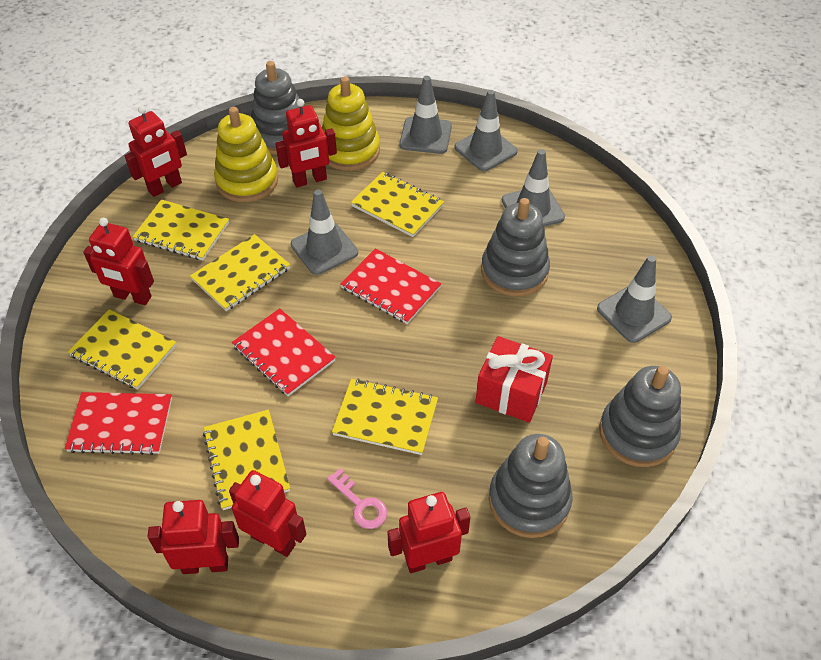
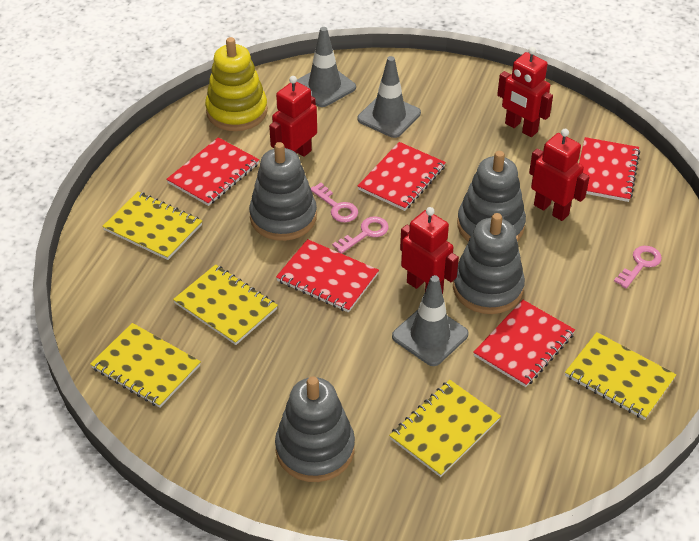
grey traffic cone: [291,189,358,275] [399,76,452,154] [455,90,518,171] [502,149,565,227] [597,255,672,343] = 5 -> [297,27,356,107] [357,56,421,138] [392,275,469,366] = 3
pink key: [327,468,387,529] = 1 -> [311,183,358,222] [332,216,389,254] [614,246,662,289] = 3
red gift: [476,336,553,423] = 1 -> none = 0
red notebook: [65,392,172,455] [232,308,336,396] [340,248,441,324] = 3 -> [166,137,259,206] [276,239,379,313] [358,142,446,211] [473,300,575,387] [579,137,640,202] = 5
red robot: [83,218,154,305] [125,106,187,197] [147,500,239,574] [229,470,306,557] [275,99,337,187] [387,492,470,573] = 6 -> [269,76,317,157] [400,207,459,294] [497,47,553,137] [529,129,590,221] = 4
yellow notebook: [68,309,177,390] [133,200,229,260] [190,234,290,311] [203,410,290,510] [332,378,438,455] [351,172,444,237] = 6 -> [90,323,201,408] [102,192,202,260] [173,264,278,345] [389,380,501,477] [565,332,676,420] = 5
yellow stacking toy: [214,107,278,202] [322,76,380,171] = 2 -> [205,37,268,131] = 1

